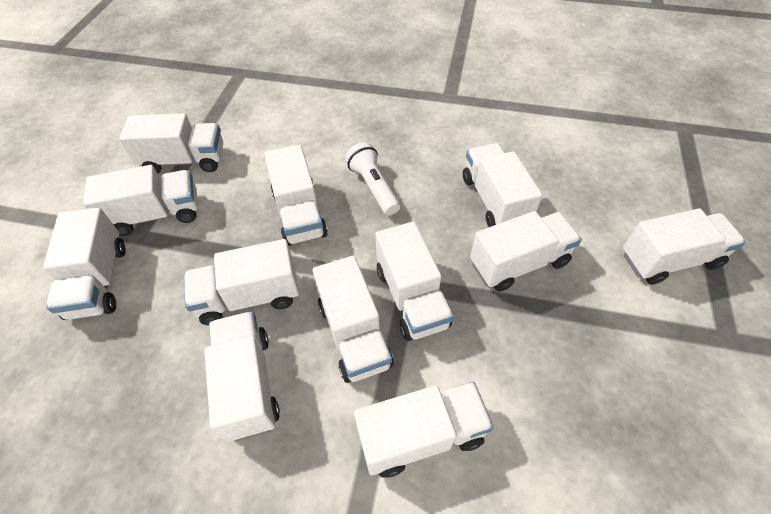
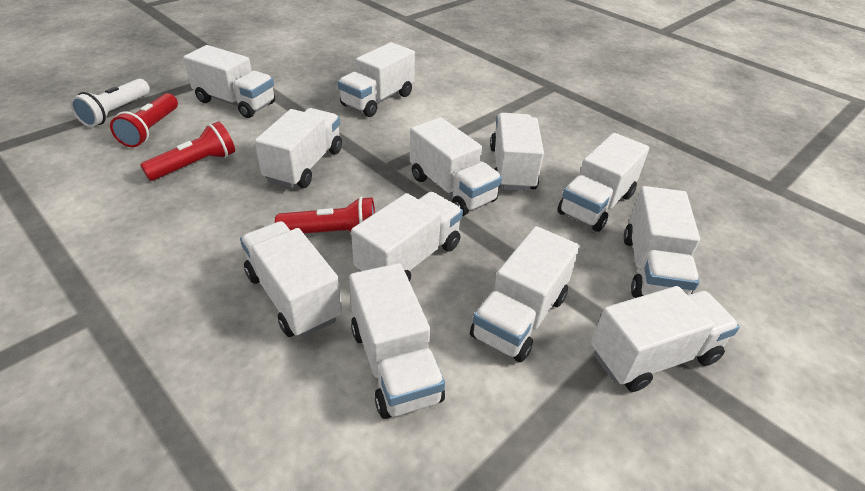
red flashlight: none = 0 -> [110,93,178,147] [140,121,235,181] [275,197,375,234] = 3

